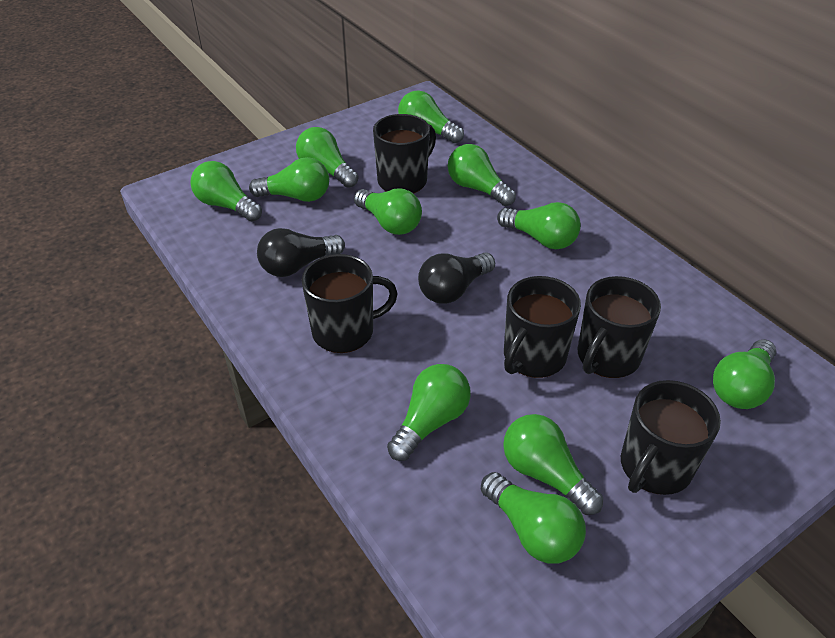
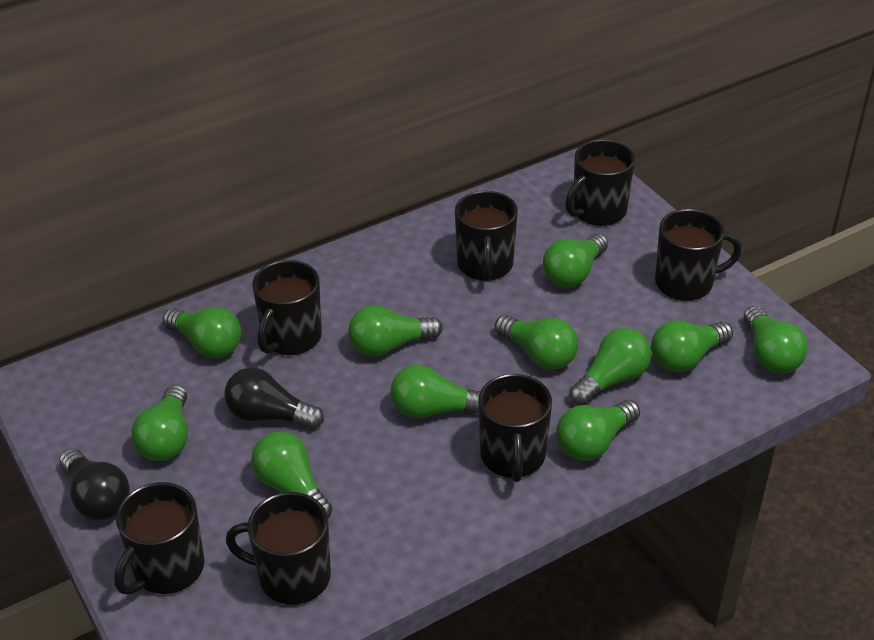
black mug: [302,254,398,353] [373,114,436,194] [504,276,581,378] [578,276,661,378] [621,380,721,495] = 5 -> [114,482,205,595] [226,492,331,605] [252,260,322,355] [455,191,518,281] [478,374,552,482] [565,140,635,226] [655,209,742,301] = 7

